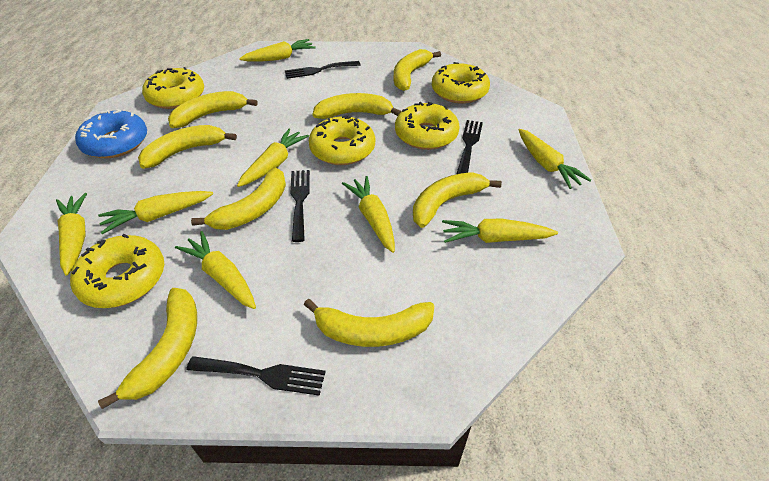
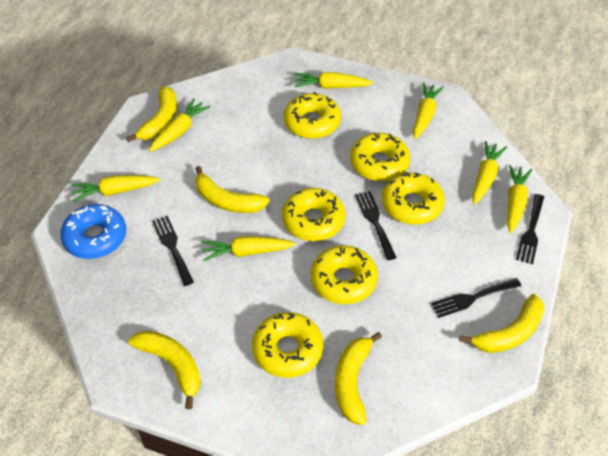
yellow banana: [98,288,197,409] [138,125,237,169] [168,91,258,128] [191,168,286,230] [304,299,435,347] [313,93,401,119] [394,49,441,91] [413,172,502,228] = 8 -> [126,86,177,142] [128,331,201,409] [195,166,270,213] [335,332,382,425] [459,294,544,353] = 5
yellow carrot: [56,193,87,276] [98,191,213,234] [175,231,256,309] [237,129,309,187] [239,39,315,62] [342,176,395,253] [442,219,558,243] [519,129,591,189] = 8 -> [71,175,160,202] [149,98,210,152] [202,236,296,261] [294,72,373,89] [413,82,444,139] [472,141,507,205] [507,165,532,233] = 7
yellow donut: [70,234,164,308] [142,67,204,109] [309,115,375,165] [395,102,460,150] [432,62,490,104] = 5 -> [252,312,323,378] [282,188,345,241] [284,92,341,139] [311,246,378,304] [350,133,410,181] [382,172,445,225] = 6

